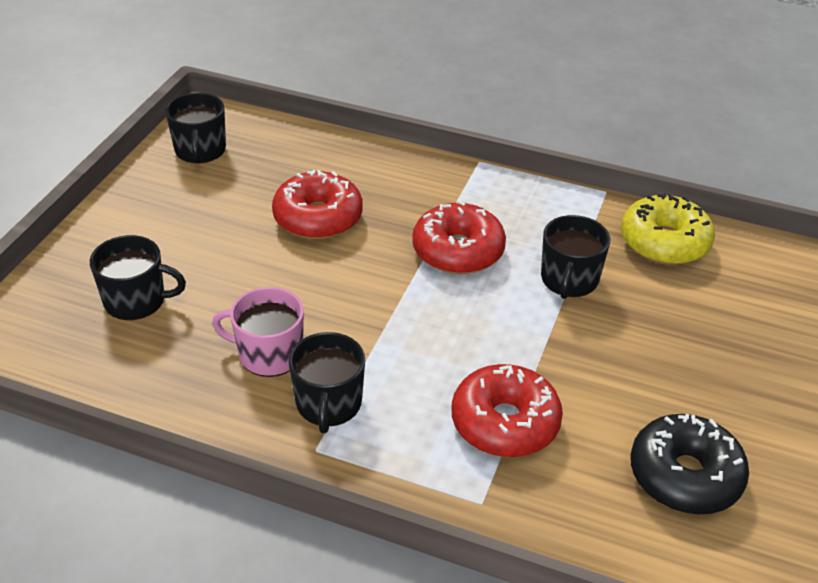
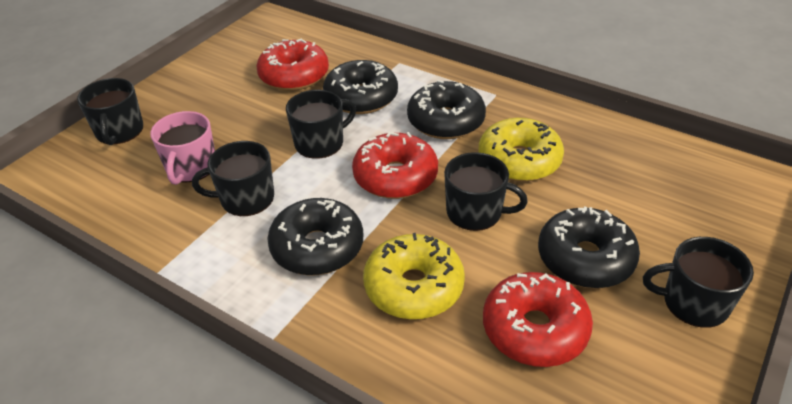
black donut: [631,414,749,514] = 1 -> [267,198,363,276] [323,60,398,114] [407,80,486,139] [538,207,640,289] = 4
black mug: [90,235,186,320] [165,93,226,164] [289,332,365,433] [541,215,610,299] = 4 -> [77,78,143,145] [192,141,274,216] [286,90,356,159] [444,152,528,231] [643,237,754,328] = 5
yellow donut: [621,193,715,265] = 1 -> [363,233,465,319] [479,118,564,182] = 2

